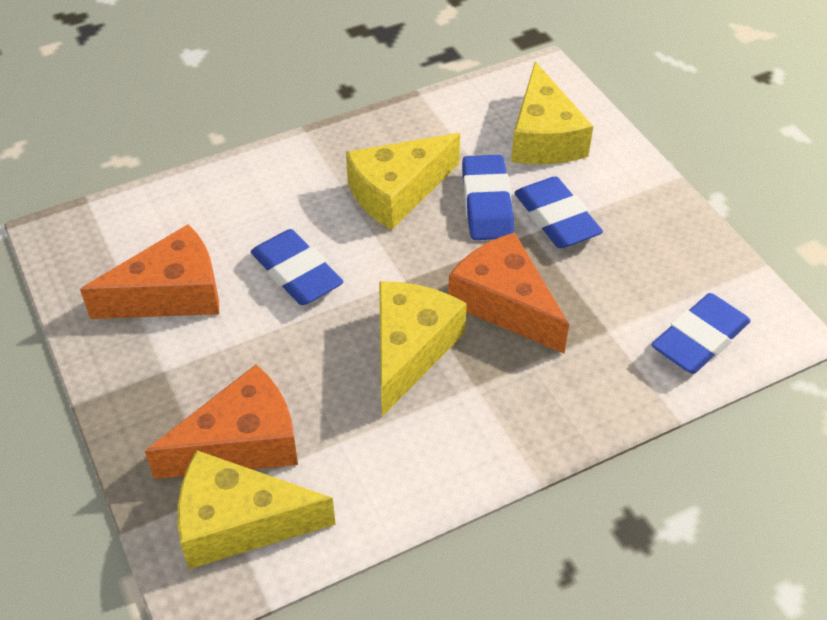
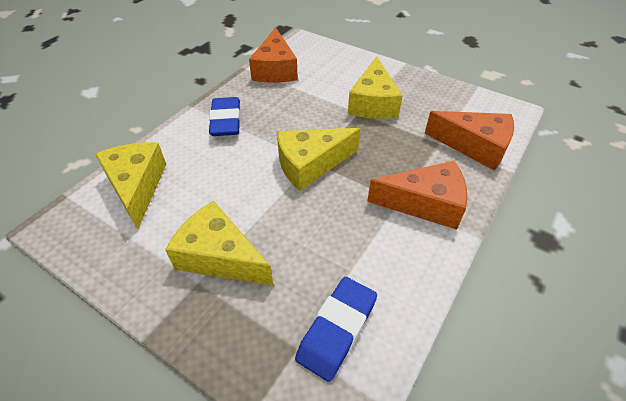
blue eraser: [251,229,343,305] [462,155,514,240] [514,176,603,248] [652,293,750,374] = 4 -> [209,97,241,136] [295,277,377,382] = 2

